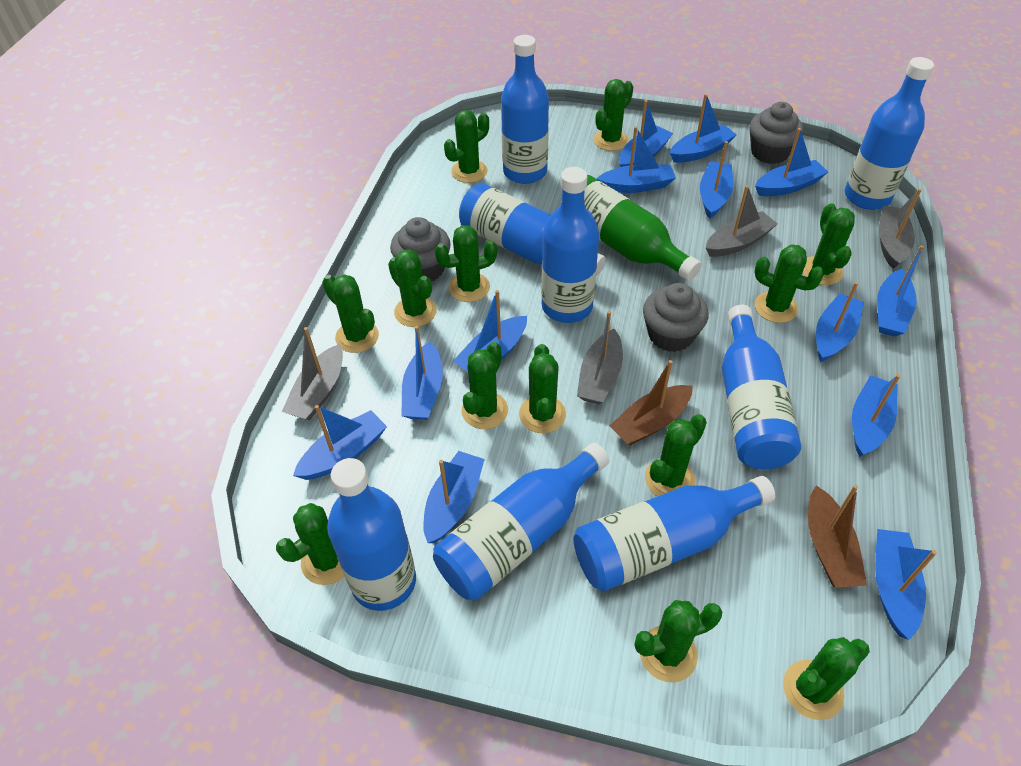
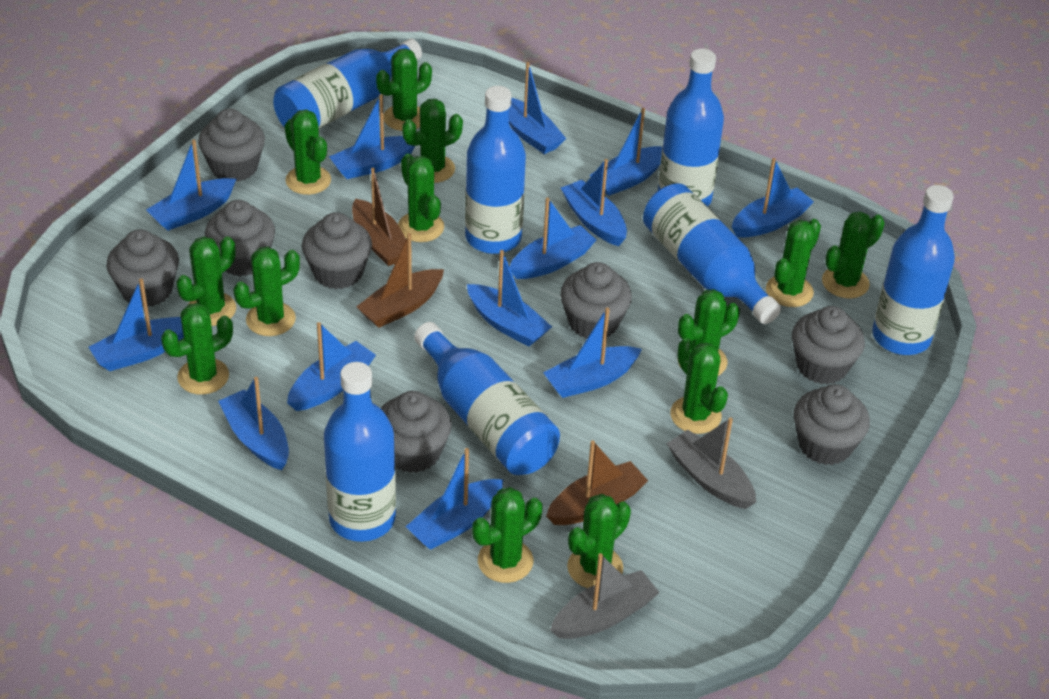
blue bottle: [327,458,416,611] [433,443,609,601] [459,183,606,276] [501,35,549,184] [541,167,599,323] [574,476,775,591] [722,305,801,469] [845,57,934,210] = 8 -> [273,39,422,129] [324,362,396,542] [414,322,560,475] [465,86,526,254] [643,183,781,324] [658,49,724,207] [872,185,955,355] = 7
brown boat: [609,360,693,446] [808,485,867,588] = 2 -> [352,168,412,266] [356,233,444,328] [546,440,648,525] = 3
green bottle: [584,175,702,281] = 1 -> none = 0
grey boat: [282,327,343,421] [577,311,623,404] [706,185,778,257] [879,188,922,269] = 4 -> [550,553,660,639] [666,417,756,509] = 2
grey cupcake: [390,217,451,281] [643,283,709,352] [749,102,804,164] = 3 -> [106,229,179,307] [198,108,265,182] [205,200,275,276] [302,212,372,289] [381,391,452,473] [560,262,632,339] [792,306,865,385] [793,384,870,465] = 8

